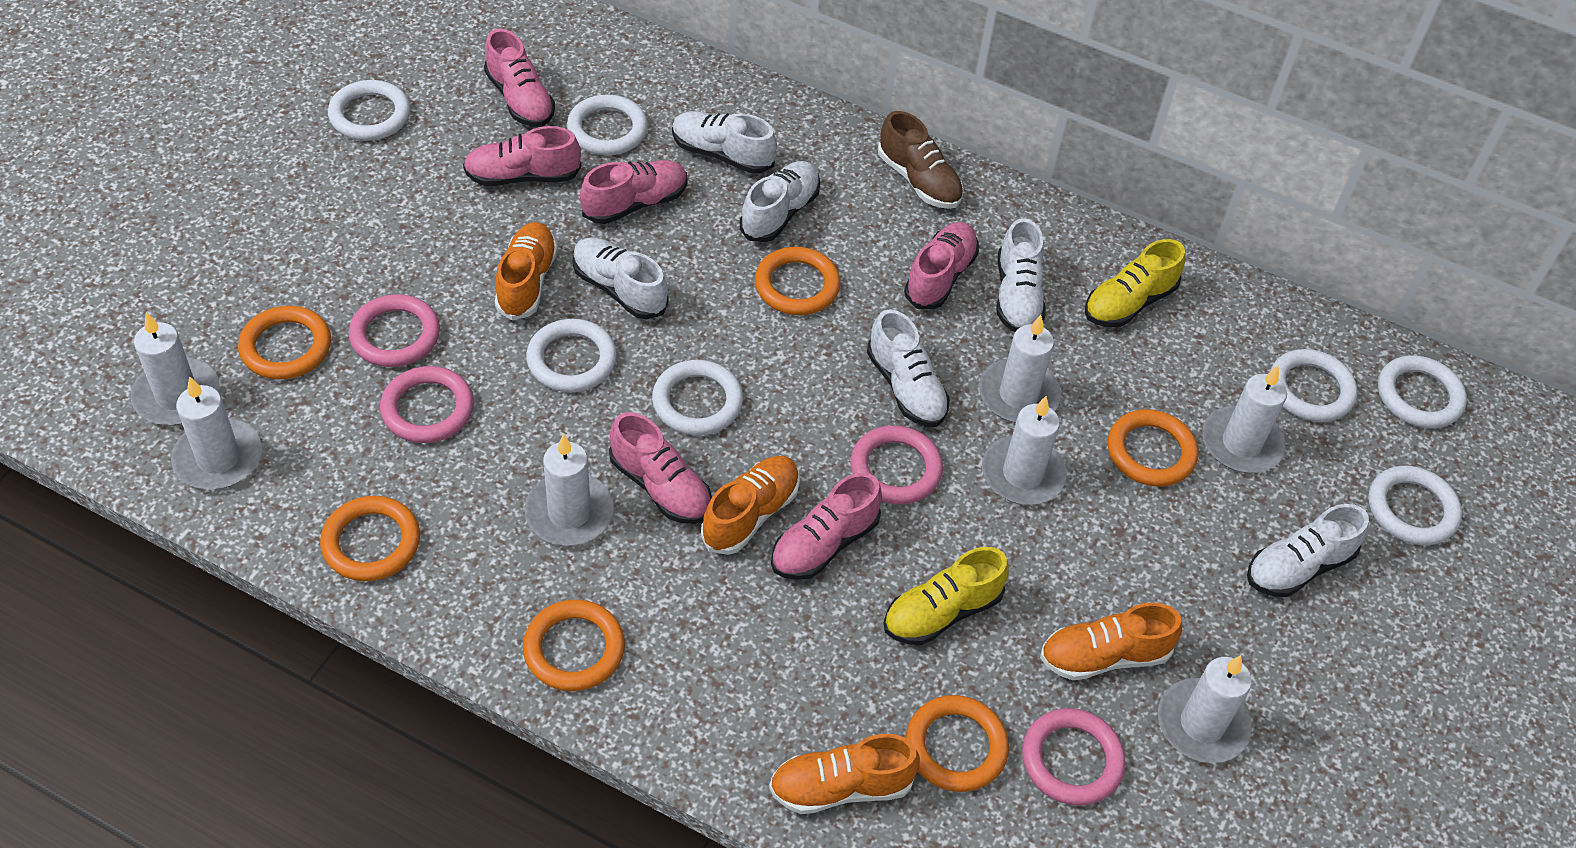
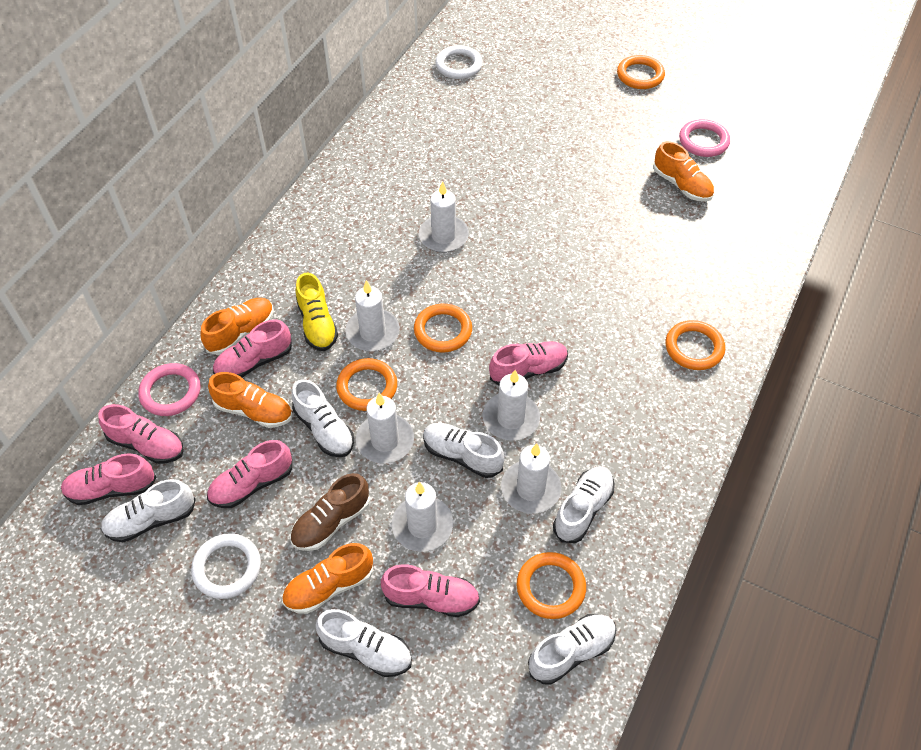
orange ring: [238,306,331,380] [320,496,420,581] [523,599,625,691] [755,247,841,315] [906,695,1009,792] [1107,409,1198,487] = 6 -> [336,358,397,411] [414,304,472,352] [517,552,586,619] [617,55,665,89] [666,320,725,370] = 5
pink ring: [349,294,440,367] [380,366,474,443] [850,425,943,504] [1022,708,1126,806] = 4 -> [138,363,200,416] [679,119,730,157] = 2
white candle: [131,312,219,425] [171,376,262,490] [524,434,614,546] [979,315,1061,423] [982,396,1067,505] [1158,655,1252,763] [1203,366,1287,473] = 7 -> [345,280,400,351] [356,393,414,463] [391,482,453,552] [419,181,469,253] [483,370,540,441] [501,443,562,514] = 6
white ring: [328,80,410,141] [526,319,617,392] [567,94,648,155] [652,360,743,435] [1270,349,1357,422] [1368,466,1462,545] [1378,355,1467,428] = 7 -> [191,533,261,599] [435,45,483,79] = 2
yellow shoe: [884,547,1009,645] [1085,239,1185,327] = 2 -> [295,273,338,351] = 1

